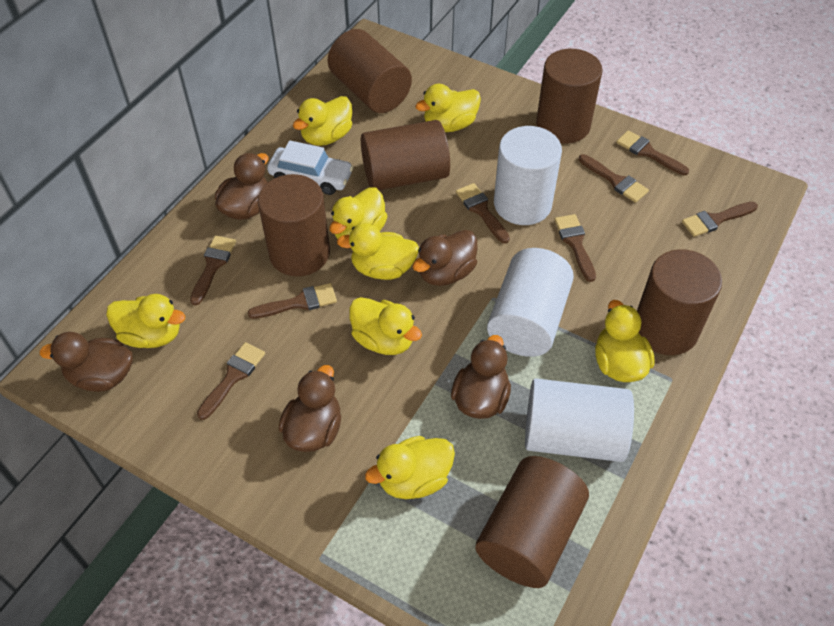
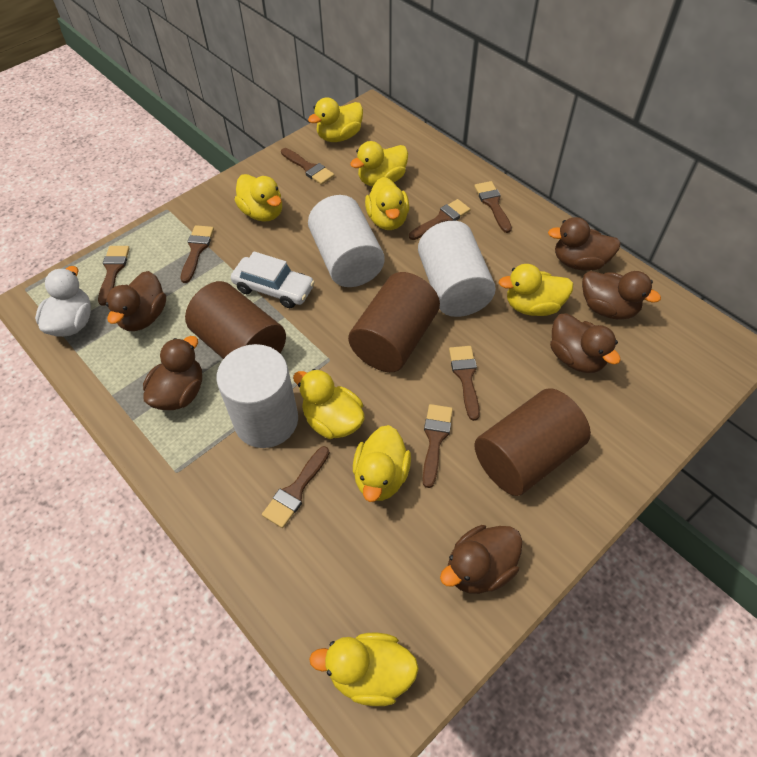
brown cylinder: [258,174,330,276] [328,29,412,113] [361,120,450,190] [475,456,589,588] [536,49,603,143] [637,249,722,355] = 6 -> [185,281,286,359] [348,272,440,372] [474,389,591,496] = 3
brown duck: [39,332,133,392] [215,153,269,220] [279,365,341,452] [413,230,478,286] [451,335,511,419] = 5 -> [106,271,166,331] [143,336,202,410] [440,525,522,594] [548,217,621,271] [550,313,621,373] [582,271,661,319] = 6
white duck: none = 0 -> [35,266,91,337] = 1

